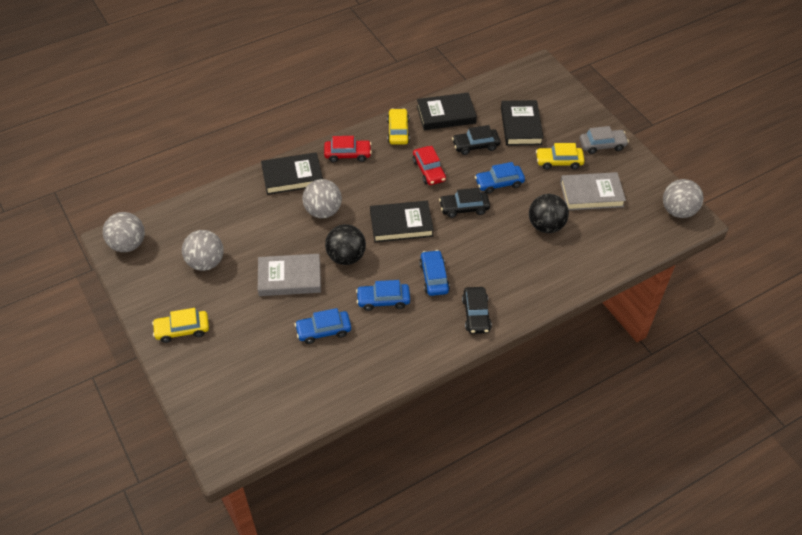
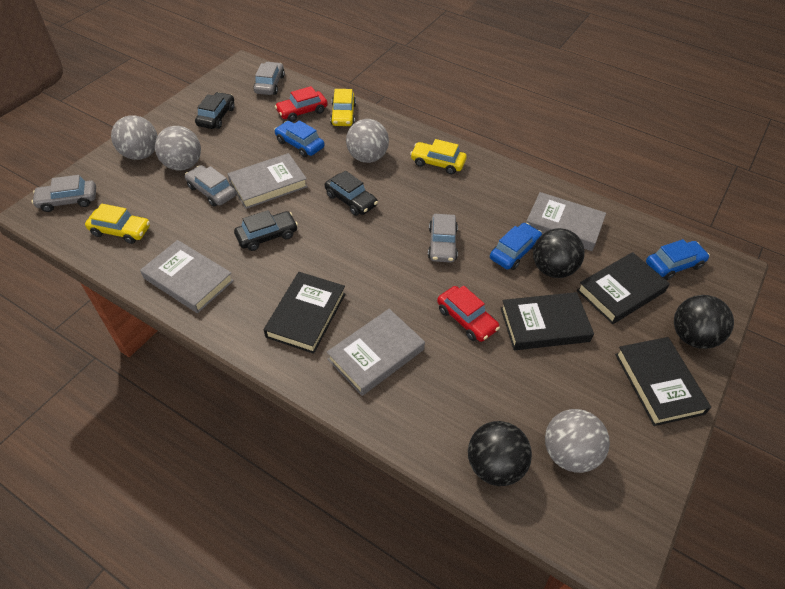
black ball: [325,224,366,265] [529,194,569,233] = 2 -> [468,421,532,486] [533,228,584,278] [674,295,734,349] = 3
blue car: [295,308,351,344] [356,280,410,311] [419,250,450,296] [475,162,525,194] = 4 -> [274,120,325,157] [490,223,542,270] [646,239,710,280] = 3
grey book: [258,254,321,296] [560,172,626,210] = 2 -> [140,240,234,313] [228,153,308,209] [327,309,425,396] [526,192,606,251] = 4
grey car: [580,126,629,154] = 1 -> [32,175,96,212] [185,165,236,207] [253,62,285,95] [428,214,458,263] = 4

